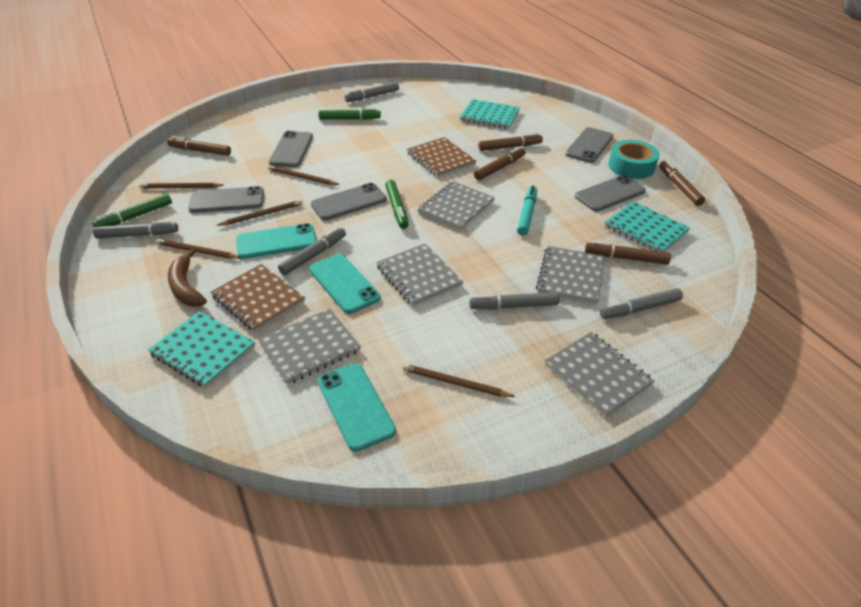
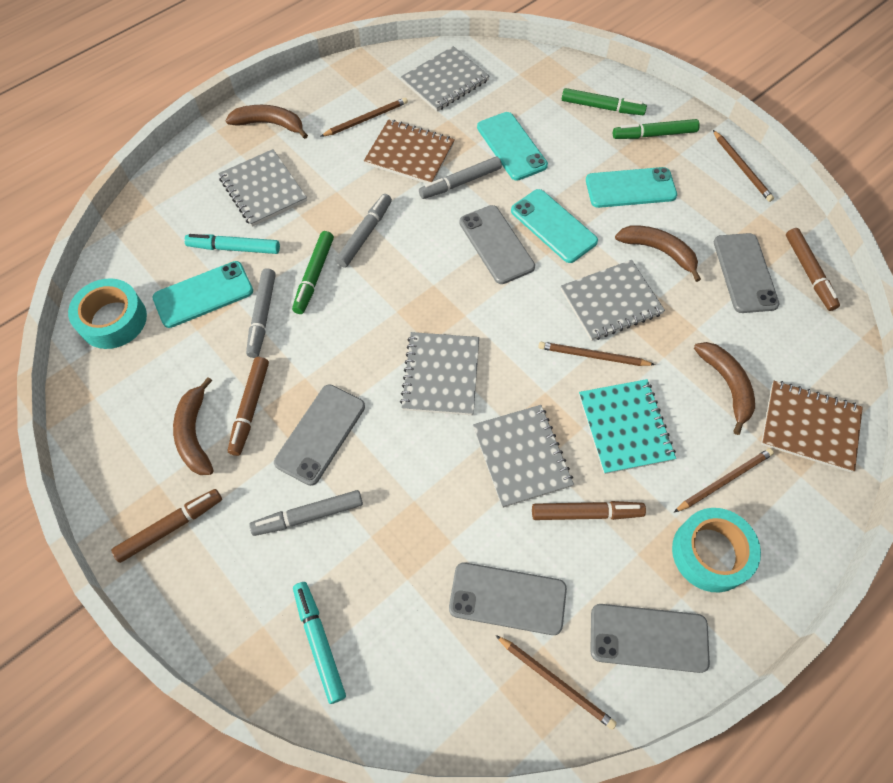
brown banana: [168,249,207,307] = 1 -> [173,377,214,475] [225,105,308,139] [615,225,701,282] [694,342,755,435] = 4
brown marker: [167,136,231,156] [474,147,525,180] [479,133,543,151] [585,241,671,265] [659,160,705,206] = 5 -> [111,489,222,563] [228,357,269,456] [532,501,646,520] [786,228,840,311] = 4
grey marker: [93,221,178,238] [278,227,346,275] [345,82,399,102] [469,292,560,309] [600,288,683,319] = 5 -> [246,268,276,358] [249,490,363,536] [336,194,392,268] [419,156,502,199] = 4
turquoise marker: [517,185,537,236] = 1 -> [184,234,280,254] [293,582,346,704] = 2
turquoise notebook: [148,311,255,388] [460,99,520,129] [604,201,690,252] = 3 -> [579,379,676,474] = 1
turquoise phone: [236,223,317,259] [309,254,381,314] [318,363,396,452] = 3 -> [153,261,253,328] [477,112,548,181] [511,189,598,263] [586,167,677,208] = 4
turquoise tape: [608,140,659,179] = 1 -> [68,278,147,349] [672,508,761,592] = 2

